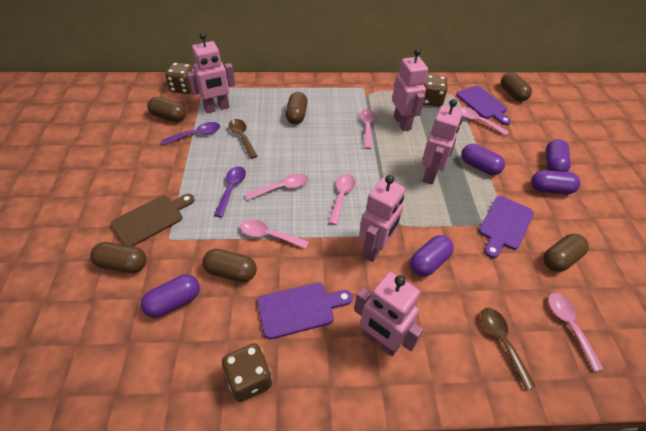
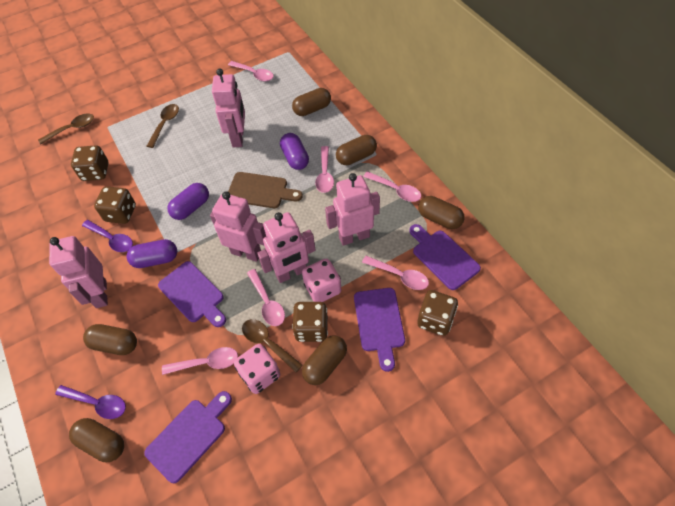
brown dice: [165,62,194,94] [222,343,272,402] [423,75,448,106] = 3 -> [71,145,109,181] [94,186,136,224] [292,302,328,342] [417,290,458,336] = 4
brown spoon: [229,119,257,159] [481,308,536,390] = 2 -> [38,114,94,144] [147,104,179,148] [242,319,303,373] = 3
pink dice: none = 0 -> [234,344,280,394] [302,259,341,302] = 2
purple capsule: [141,274,200,318] [410,235,454,277] [461,144,505,175] [531,170,581,194] [546,139,571,172] = 5 -> [127,239,177,268] [167,183,209,220] [280,133,309,170] = 3
purple cutting board: [257,283,352,339] [456,86,511,125] [479,196,534,258] = 3 -> [144,391,232,483] [158,261,226,327] [354,288,405,372] [409,224,481,290] = 4

